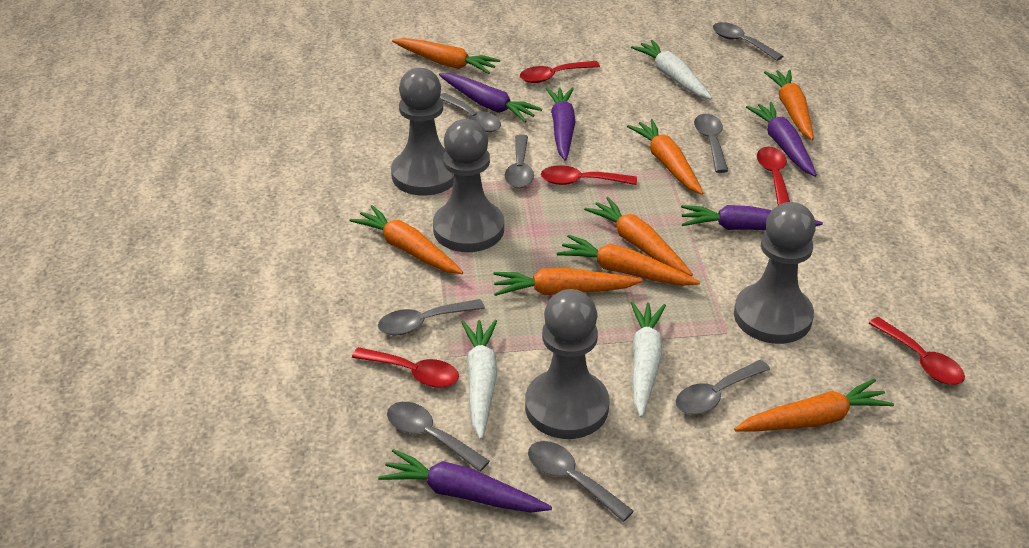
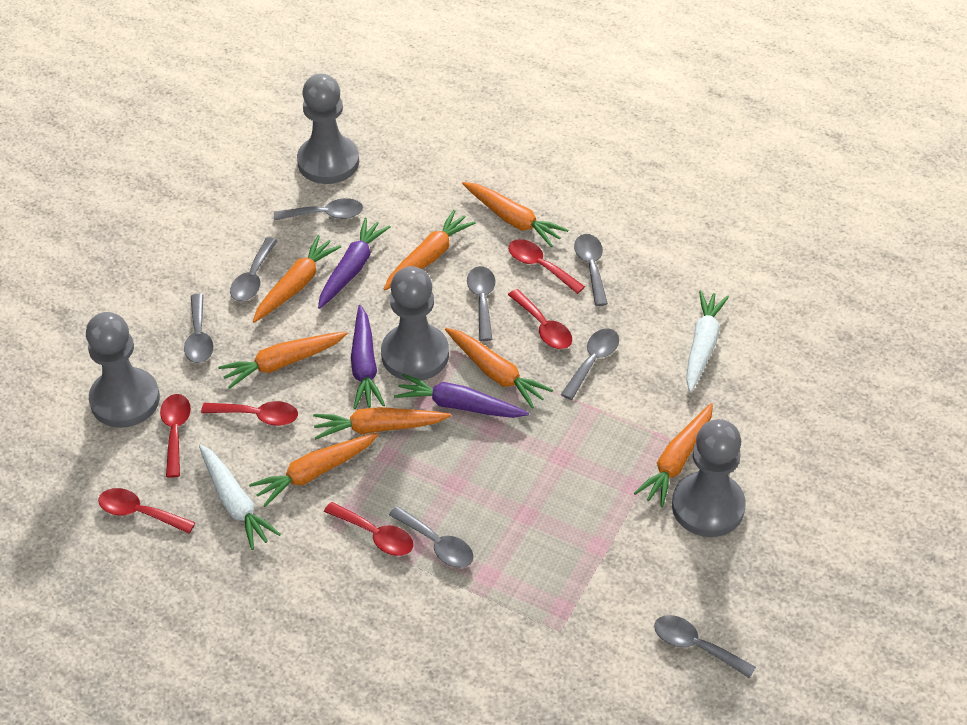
purple carrot: [378,449,552,513] [439,73,542,123] [546,87,576,161] [681,205,823,230] [746,102,817,177] = 5 -> [318,218,391,309] [351,305,385,409] [394,374,529,418] = 3
red spoon: [352,347,459,388] [520,61,600,83] [541,165,637,185] [757,147,790,206] [869,317,965,385] = 5 -> [98,488,196,534] [160,394,191,478] [201,401,298,426] [324,502,413,556] [508,239,585,294] [508,289,572,349] = 6
white carrot: [462,320,497,439] [631,40,712,99] [631,301,666,417] = 3 -> [199,444,281,550] [686,290,729,393] = 2

